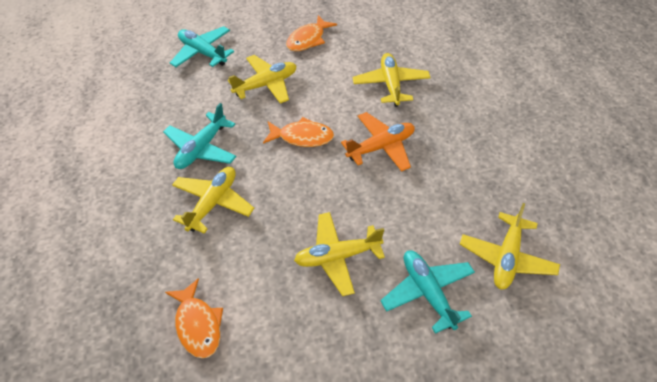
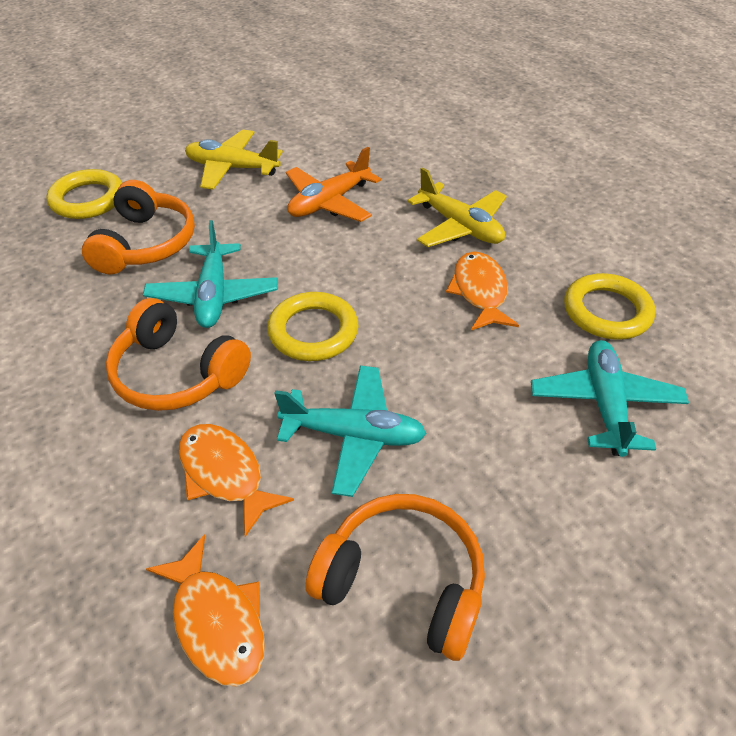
orange headphones: none = 0 -> [82,180,195,274] [106,298,251,411] [305,494,485,661] = 3
yellow plane: [172,167,254,234] [228,55,296,104] [294,212,385,296] [353,53,431,107] [460,203,560,289] = 5 -> [185,130,283,190] [407,167,507,247] = 2
yellow ring: none = 0 -> [47,169,122,219] [267,292,358,361] [564,273,655,340] = 3

